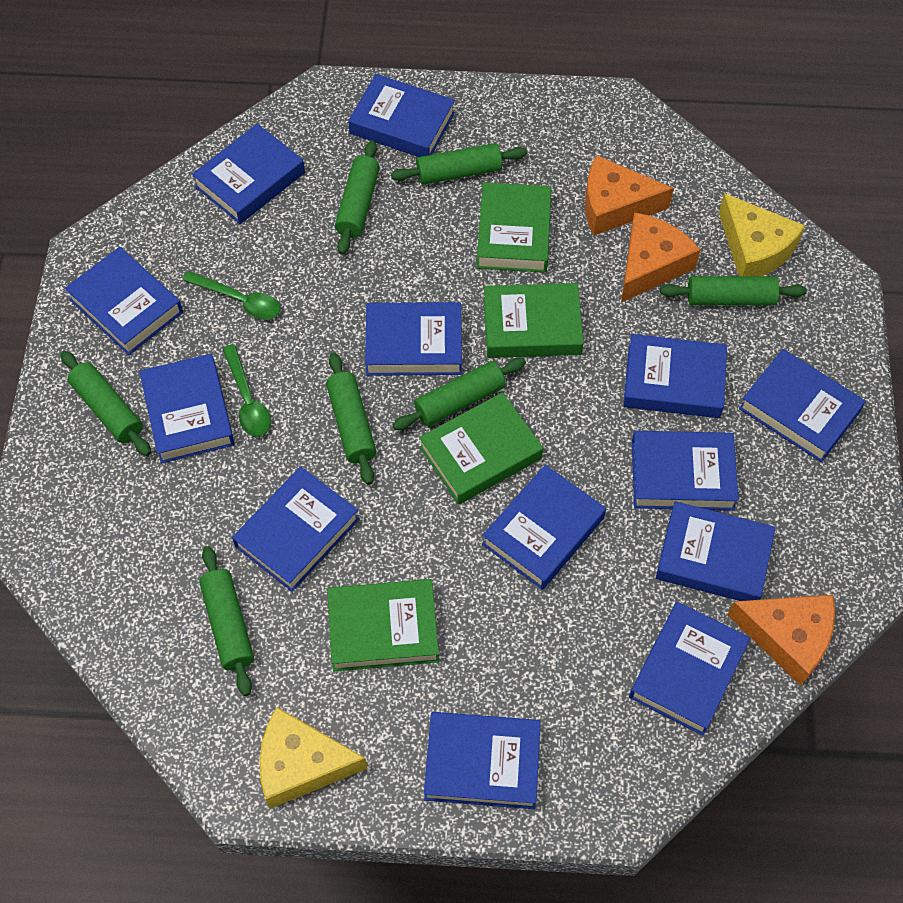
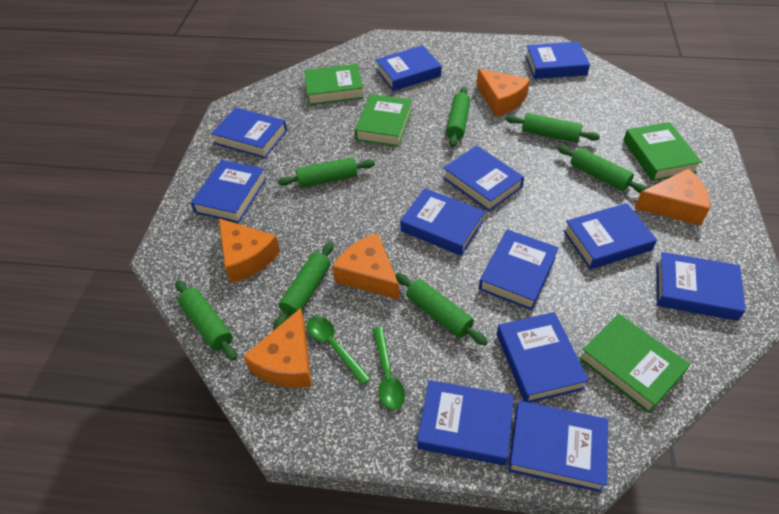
blue book: [65,247,183,355] [139,354,235,463] [192,124,305,224] [232,467,359,592] [348,74,455,157] [365,302,462,376] [424,712,541,809] [482,465,606,590] [623,334,727,418] [629,601,750,736] [632,431,739,511] [656,501,775,601] [739,349,866,462] = 13 -> [191,160,267,223] [211,107,287,158] [376,45,442,91] [400,188,485,256] [417,380,514,466] [443,146,524,212] [479,229,559,310] [497,312,589,403] [508,401,608,492] [525,42,590,79] [563,203,657,269] [656,252,746,321] = 12
orange cheese: [585,155,674,236] [621,212,700,302] [728,595,835,686] = 3 -> [219,219,280,283] [243,308,312,388] [332,233,399,300] [476,69,530,116] [634,168,710,226] = 5
yellow cheese: [259,707,368,809] [719,193,805,276] = 2 -> none = 0

